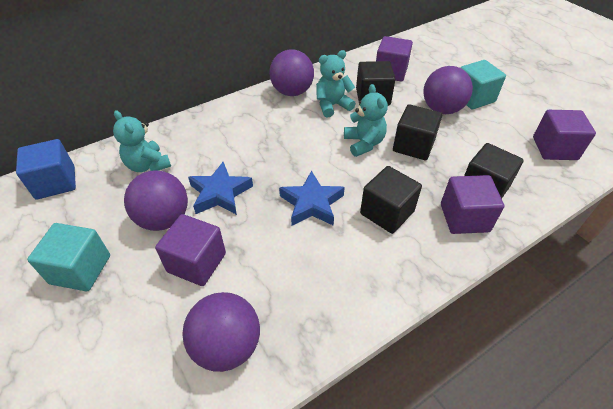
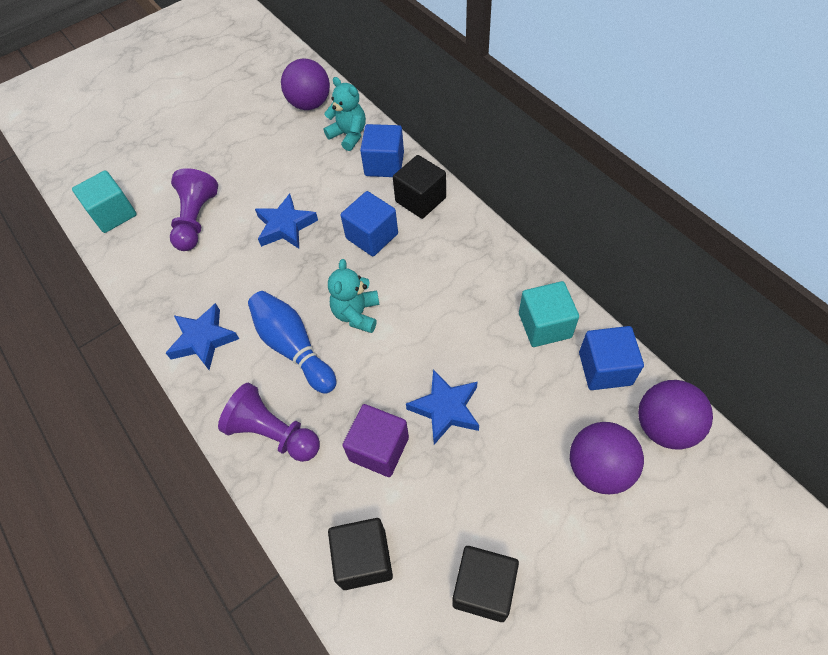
black cube: [356,61,395,106] [360,166,422,234] [393,104,442,160] [464,143,524,199] = 4 -> [328,518,393,590] [393,155,446,219] [453,546,519,622] = 3
blue bowling pin: none = 0 -> [248,291,337,394] = 1
blue cube: [16,139,76,200] = 1 -> [341,191,398,256] [360,124,404,177] [579,326,644,390] = 3
blue star: [188,162,253,215] [279,171,345,226] = 2 -> [166,303,239,370] [255,194,318,248] [406,369,479,444] = 3
purple ball: [124,170,188,231] [183,292,260,372] [269,49,314,96] [423,66,473,114] = 4 -> [281,59,330,110] [570,422,644,494] [638,380,713,449] = 3
purple cube: [155,214,226,286] [376,36,413,82] [441,175,504,234] [533,110,596,160] = 4 -> [342,404,409,477] = 1
purple pawn: none = 0 -> [170,168,218,251] [218,383,320,462] = 2
turquoise teddy bear: [113,110,171,172] [316,50,356,117] [344,84,388,157] = 3 -> [324,77,366,151] [328,259,379,333] = 2

